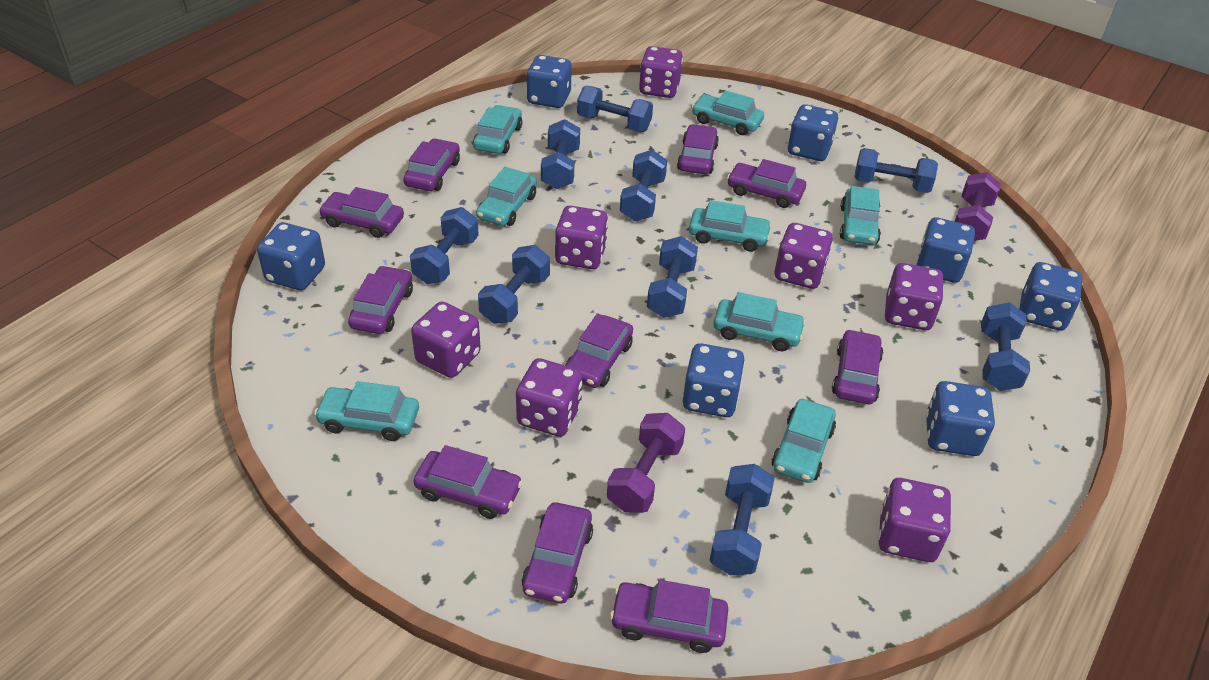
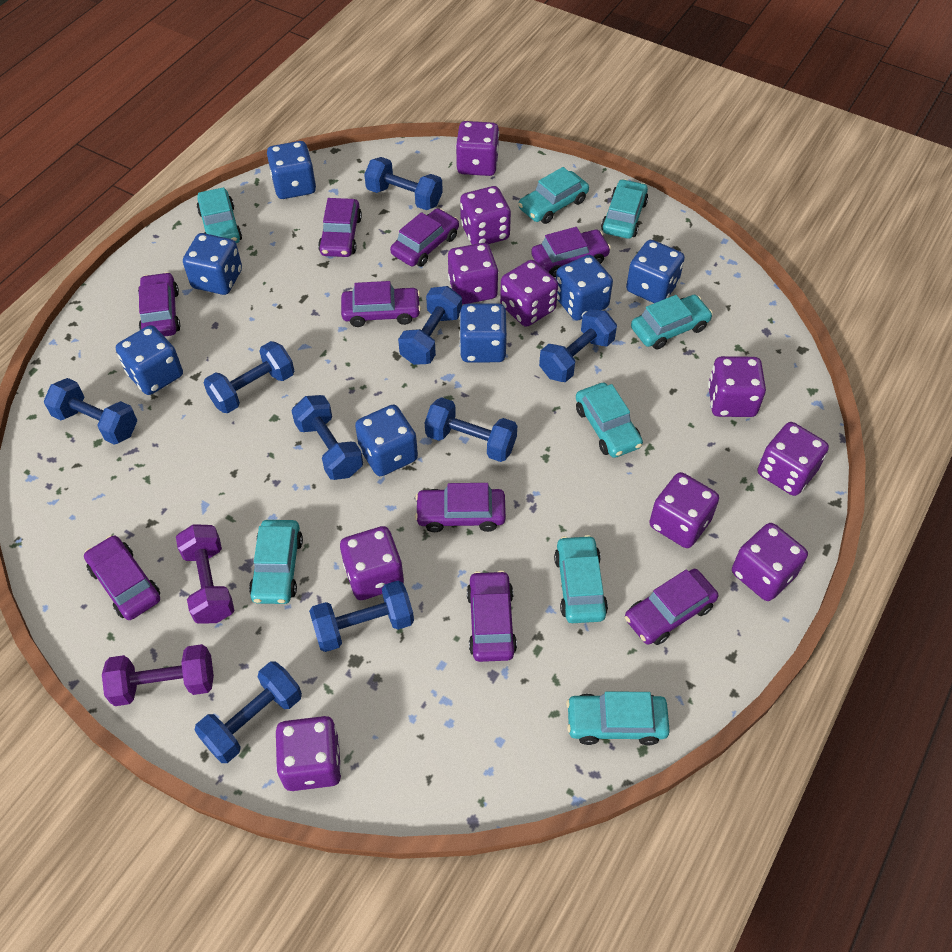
purple car: [319,187,404,238] [348,266,413,334] [403,139,460,191] [414,445,523,519] [522,502,593,603] [565,313,633,388] [610,580,728,653] [677,124,719,174] [727,159,806,208] [832,329,883,404] = 10 -> [84,535,160,620] [138,272,180,337] [318,198,362,257] [341,281,421,327] [390,208,459,267] [415,483,506,532] [467,570,517,662] [531,227,611,277] [625,569,718,645] = 9
purple dice: [411,301,481,378] [516,358,582,437] [555,206,608,269] [639,46,683,98] [774,223,833,289] [878,478,951,562] [885,263,944,330] = 7 -> [276,716,342,791] [340,526,404,600] [448,243,498,304] [456,121,499,176] [460,186,511,245] [500,260,558,327] [649,472,719,548] [708,356,766,417] [732,523,808,601] [758,422,829,496] = 10

